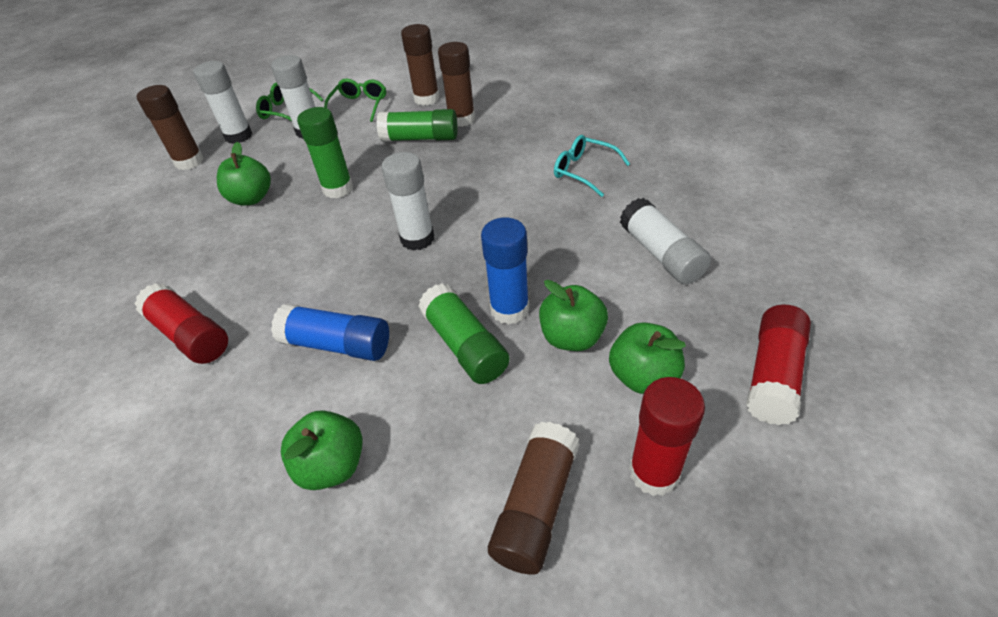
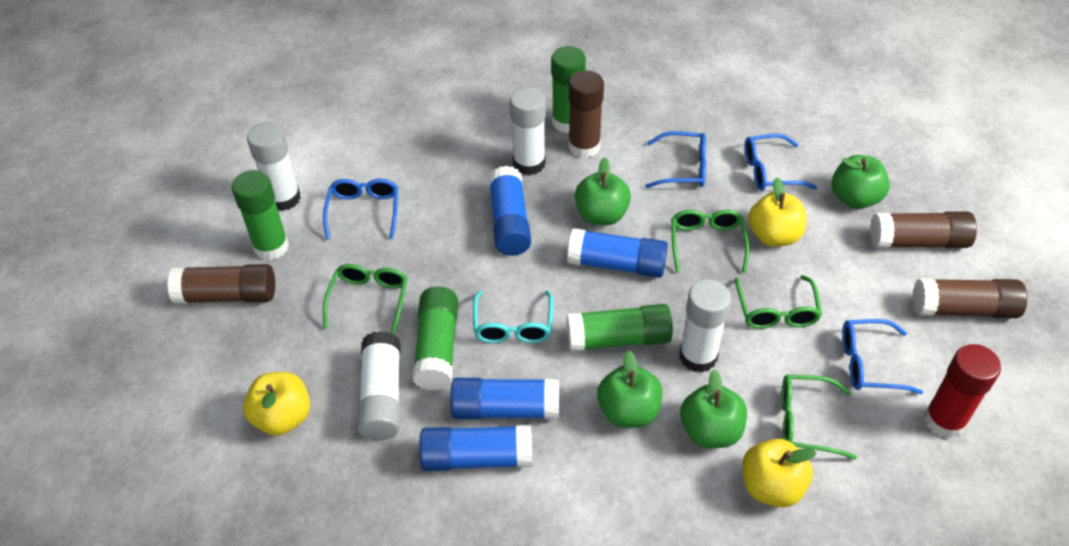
blue glasses: none = 0 -> [323,179,398,240] [645,131,706,188] [745,134,817,191] [842,319,923,394] = 4
blue glue stick: [271,304,389,361] [481,218,529,325] = 2 -> [419,425,532,471] [450,378,559,419] [488,166,531,256] [567,228,668,278] = 4
green glasses: [256,82,323,121] [324,79,386,122] = 2 -> [323,264,408,334] [672,210,749,273] [735,275,822,329] [781,374,857,460] = 4
green glue stick: [297,107,353,198] [376,109,458,142] [418,283,510,384] = 3 -> [232,170,289,260] [413,287,458,391] [551,46,586,133] [566,304,673,352] = 4
red glue stick: [134,283,228,364] [629,377,705,496] [746,305,811,425] = 3 -> [924,344,1001,439] = 1
yellow apple: none = 0 -> [243,372,310,436] [742,439,816,507] [748,178,806,247] = 3

